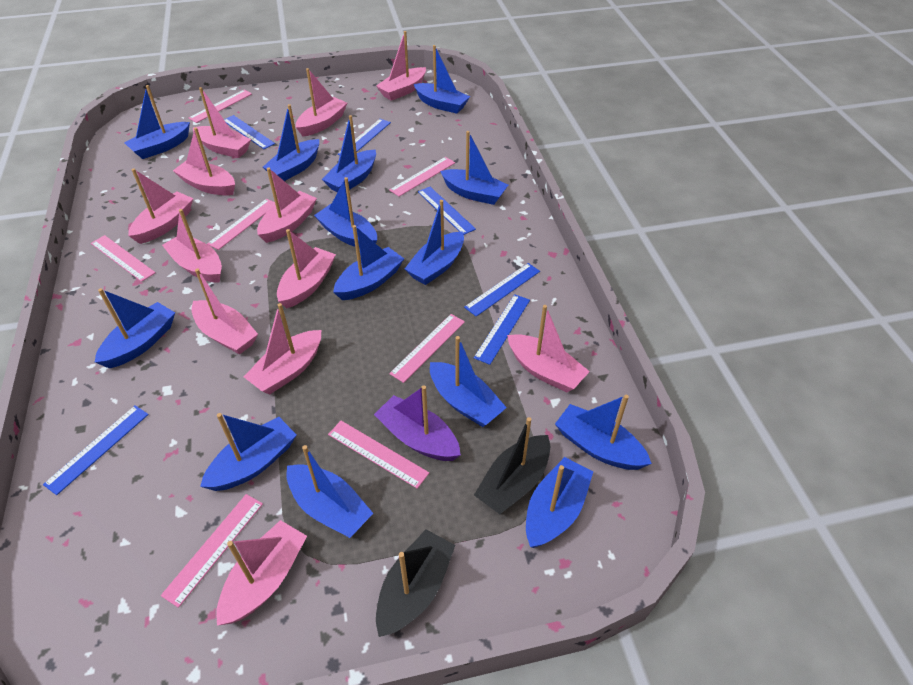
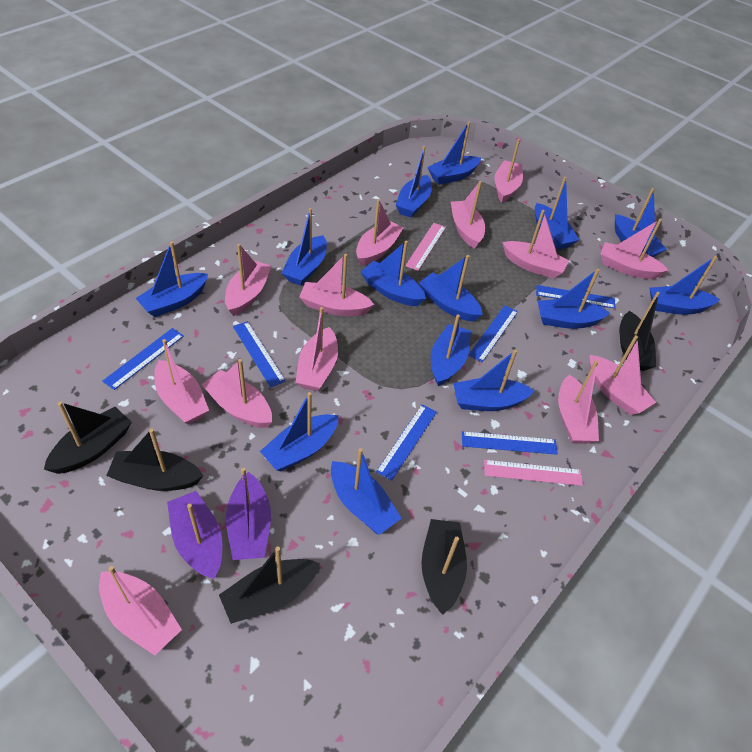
black boat: [376,529,455,637] [474,417,550,514] = 2 -> [44,402,132,474] [106,429,204,491] [219,547,320,624] [421,519,467,614] [619,292,660,371] = 5
pink boat: [128,168,193,244] [162,209,222,283] [173,127,235,195] [191,269,258,355] [193,87,251,158] [216,520,307,626] [244,303,321,394] [257,168,317,243] [277,229,336,308] [296,68,347,137] [376,31,426,101] [507,305,590,392] = 12 -> [99,566,182,656] [154,339,209,424] [201,359,272,428] [225,244,271,316] [295,307,338,391] [299,254,374,316] [356,199,404,266] [451,181,485,249] [494,139,523,203] [503,210,569,279] [558,361,599,444] [590,335,656,415] [601,219,669,279] = 13
pink ruler: [91,235,156,282] [161,494,263,608] [189,90,252,123] [207,199,275,250] [328,421,429,489] [389,157,455,196] [389,314,465,383] = 7 -> [405,223,446,271] [484,460,583,486] = 2
purple boat: [374,385,461,461] = 1 -> [167,491,222,579] [226,468,271,560] = 2

